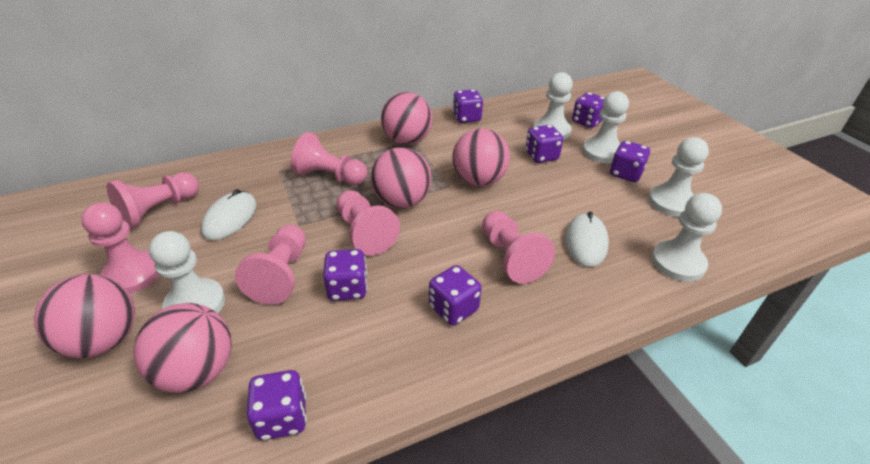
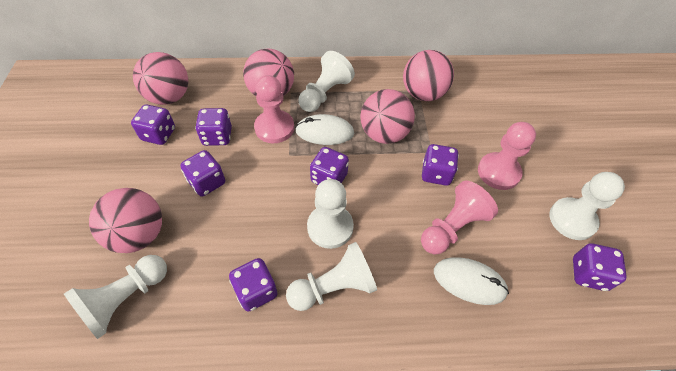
pink pawn: [81,203,159,294] [106,172,199,229] [235,225,306,305] [291,132,367,185] [337,190,400,255] [482,211,555,284] = 6 -> [254,75,294,143] [421,181,498,254] [478,122,536,190] = 3

